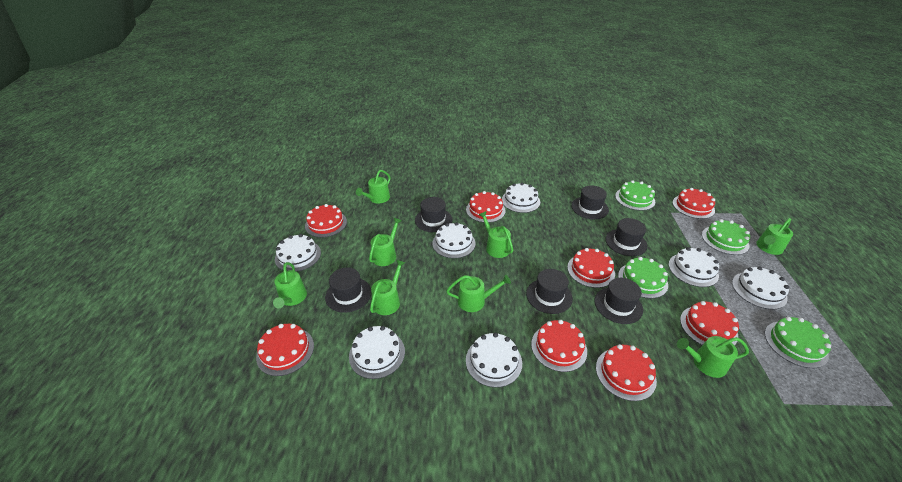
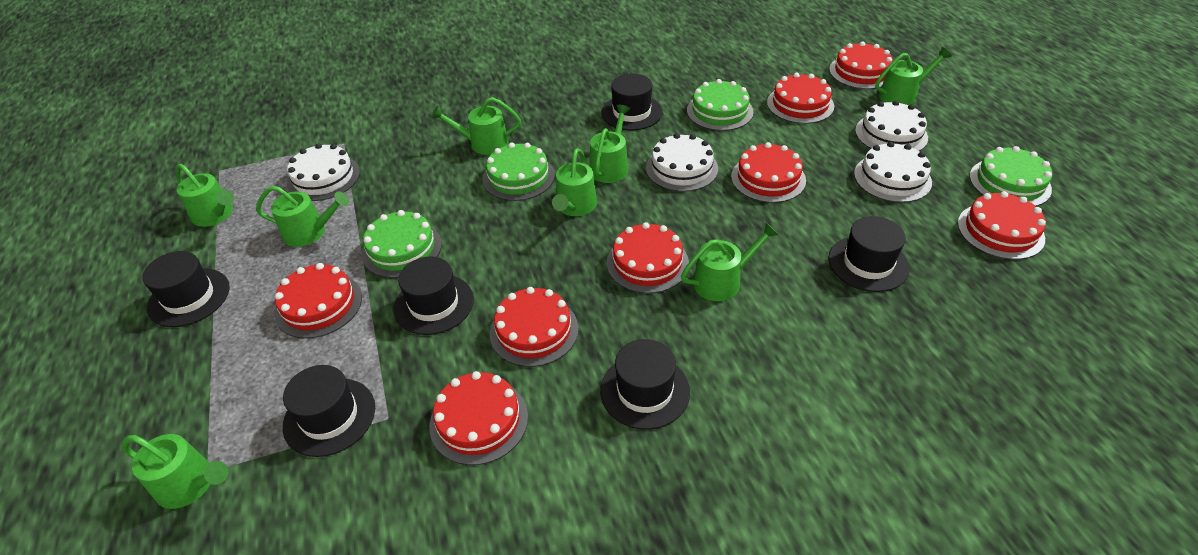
white cake: [275,234,321,272] [349,326,405,379] [432,222,476,258] [466,333,522,388] [502,183,540,213] [669,247,719,287] [732,266,789,309] = 7 -> [287,143,360,201] [646,133,718,192] [854,142,932,203] [855,100,928,151] = 4

